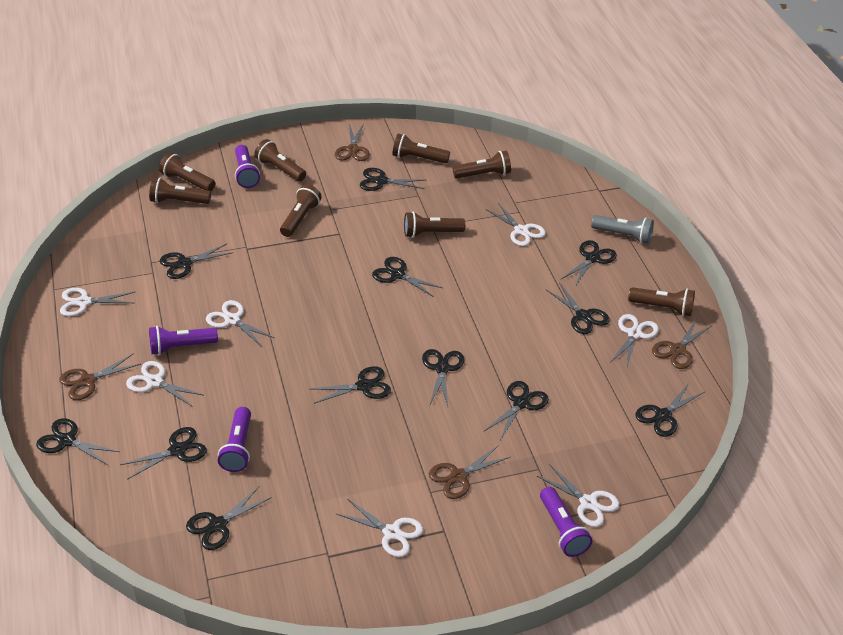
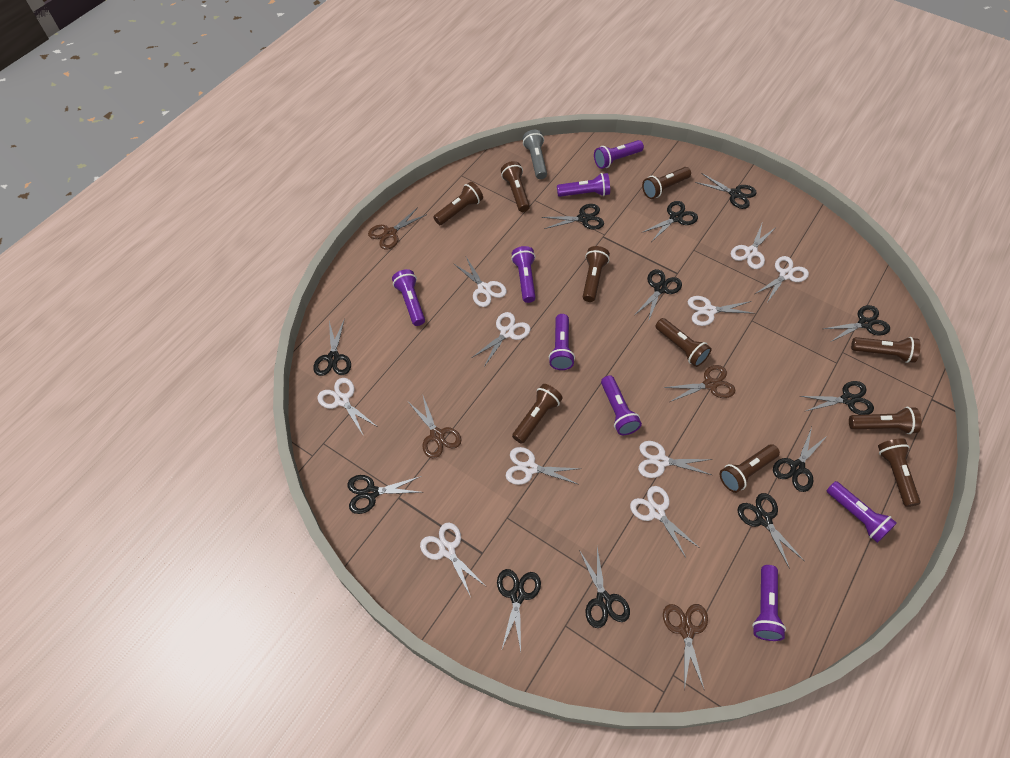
brown flashlight: [149,178,211,204] [159,152,215,192] [254,139,306,182] [280,185,322,237] [393,134,450,163] [404,212,465,238] [453,151,511,179] [628,287,695,316] = 8 -> [433,182,483,225] [501,161,530,212] [512,384,563,444] [583,246,610,302] [642,167,691,199] [655,318,712,367] [720,444,780,493] [849,407,922,434] [851,337,920,363] [878,438,921,507] = 10
purple flashlight: [149,326,218,355] [218,407,251,472] [235,145,260,188] [540,487,592,557] = 4 -> [392,269,425,326] [511,246,536,303] [549,314,575,370] [557,173,610,197] [594,140,644,169] [601,375,642,435] [752,565,786,641] [827,481,897,543] = 8
white scissors: [60,288,135,317] [126,361,203,407] [206,300,275,348] [337,499,423,557] [486,203,546,246] [537,464,620,527] [610,314,659,368] = 7 -> [317,378,376,435] [420,523,485,597] [453,257,507,307] [472,312,530,367] [506,447,581,485] [630,486,700,558] [638,441,712,478] [688,296,756,326] [731,224,776,269] [755,256,809,302] = 10

